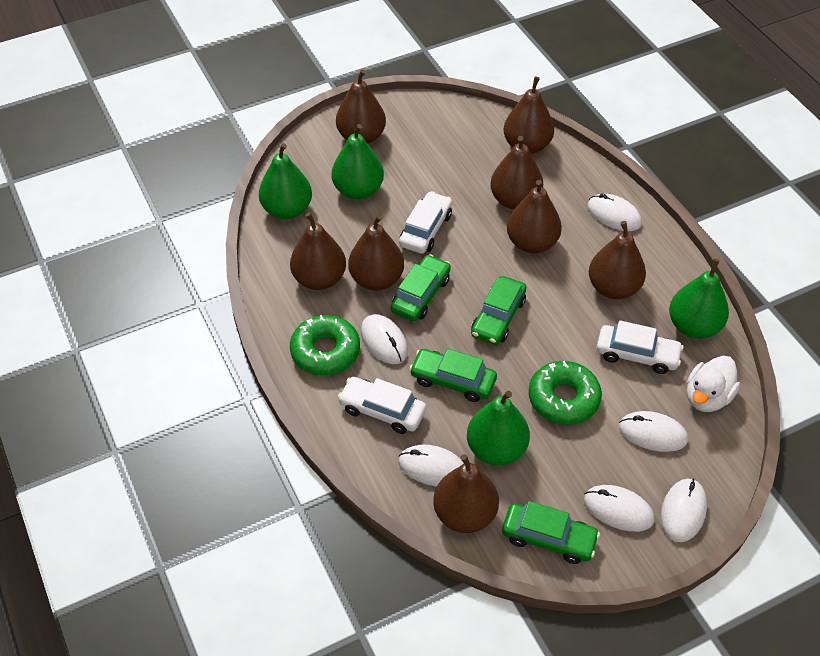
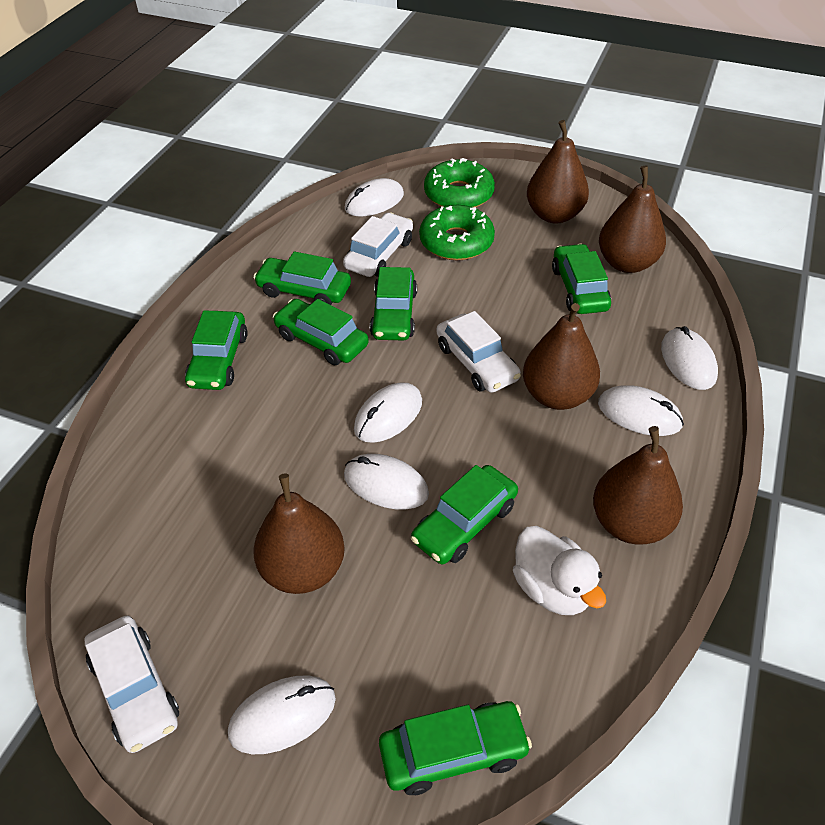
brown pear: [290,212,346,290] [336,69,386,144] [348,215,404,291] [433,454,499,533] [490,136,543,209] [504,76,554,154] [507,180,562,253] [589,221,646,299] = 8 -> [253,474,345,594] [523,303,600,410] [527,120,589,224] [593,426,683,544] [599,166,666,273] = 5
green car: [391,254,451,321] [410,349,497,402] [471,276,526,345] [502,501,600,564] = 4 -> [185,310,248,390] [253,251,351,305] [273,299,369,365] [370,267,417,341] [379,701,532,795] [411,465,518,564] [552,244,611,314] = 7
green pear: [259,143,312,219] [332,124,384,199] [467,391,530,465] [669,259,729,339] = 4 -> none = 0

